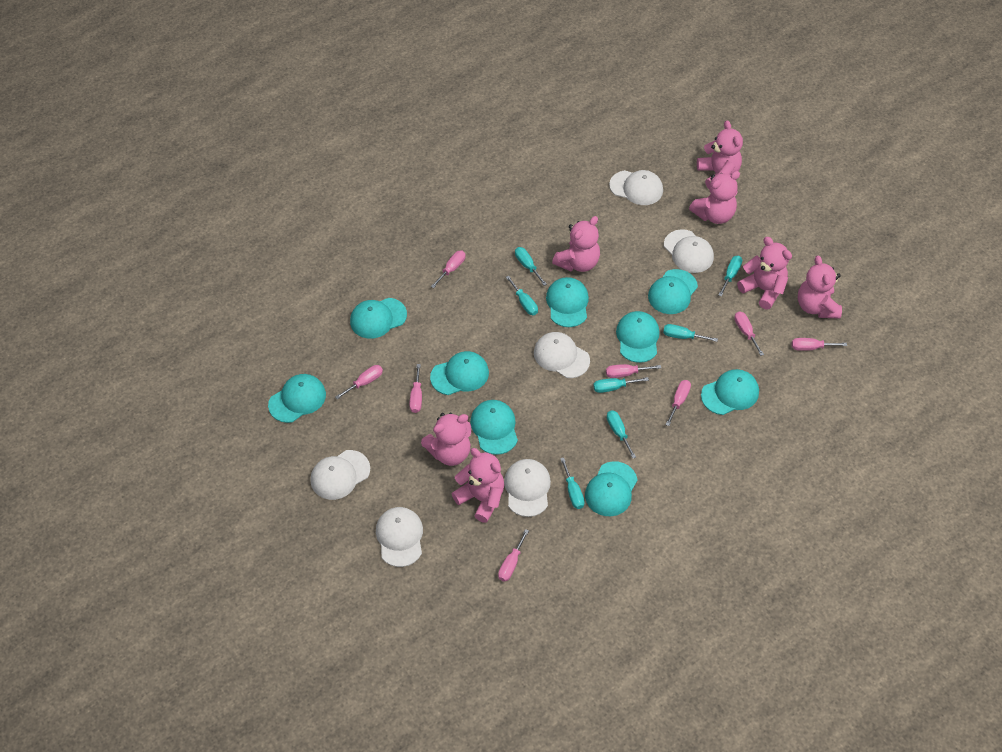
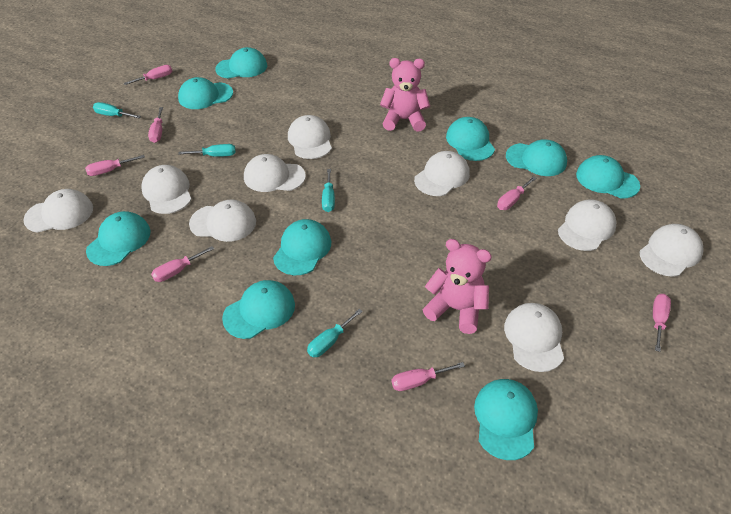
pink screwdriver: [335,365,383,400] [409,364,422,413] [431,251,465,288] [498,529,529,582] [606,364,661,378] [666,380,691,426] [734,312,764,356] [792,338,847,351] = 8 -> [85,155,145,176] [124,65,172,85] [148,107,163,143] [151,246,214,282] [392,362,465,391] [497,176,536,210] [653,294,671,352] = 7
pink teddy bear: [421,413,471,466] [451,448,504,523] [552,216,600,272] [689,171,740,224] [697,120,743,189] [737,237,792,309] [798,256,842,319] = 7 -> [380,58,430,132] [423,239,492,334] = 2
turquoise screwdriver: [506,276,538,315] [515,247,547,286] [560,458,585,509] [593,377,649,393] [607,410,636,458] [663,324,718,342] [719,256,742,297] = 7 -> [93,102,141,118] [178,144,236,157] [307,309,363,357] [322,169,335,212] = 4
white cap: [311,450,370,500] [376,507,423,567] [504,459,551,517] [534,332,590,378] [609,170,663,205] [664,229,714,273] = 6 -> [23,189,93,233] [141,165,192,214] [189,200,256,242] [244,154,306,192] [288,115,332,159] [414,151,470,196] [504,303,564,372] [558,199,616,251] [639,224,704,277] = 9

